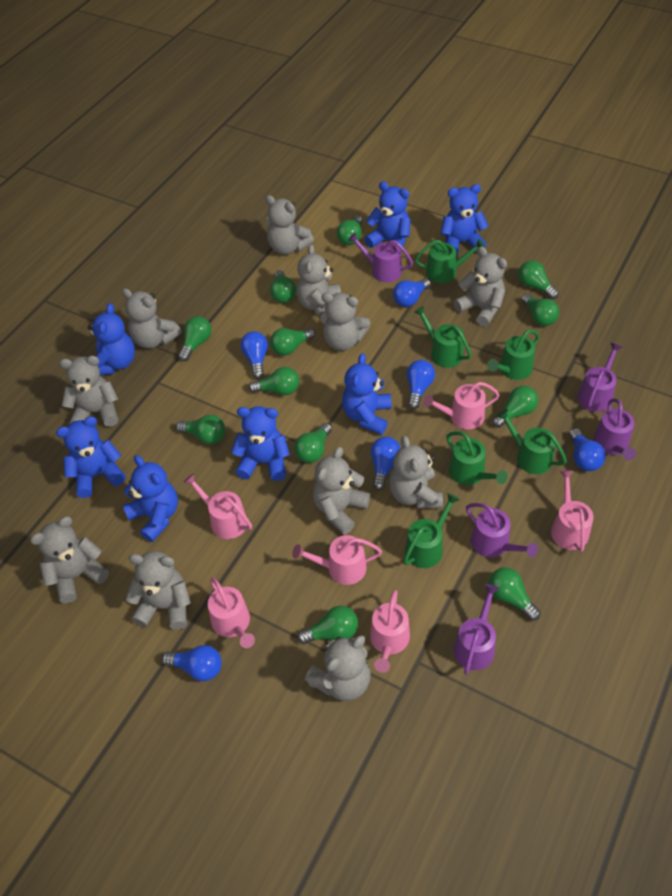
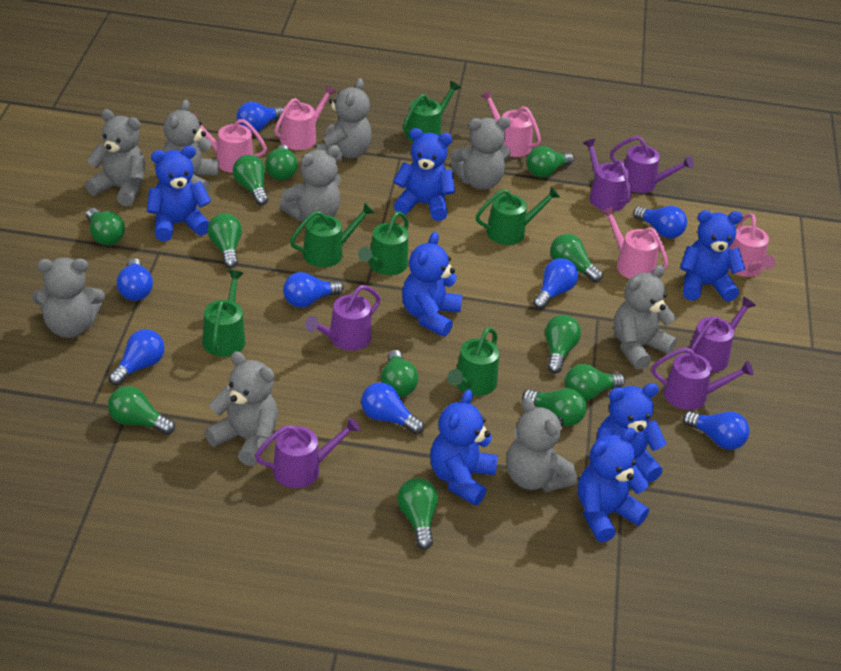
blue light bulb: [162,645,222,681] [240,331,268,379] [371,437,401,490] [393,278,431,307] [407,360,435,409] [569,428,606,471] = 6 -> [109,329,165,386] [117,258,153,301] [237,101,283,133] [283,272,344,308] [361,382,424,434] [533,258,578,309] [633,206,687,239] [683,411,750,450] = 8
grey teddy bear: [30,516,109,603] [59,356,118,427] [122,288,182,349] [125,551,191,630] [265,195,314,255] [297,244,341,315] [305,635,371,701] [313,447,371,535] [319,293,370,351] [389,436,443,509] [454,246,507,327] = 11 -> [32,258,105,338] [85,109,145,206] [162,100,219,192] [205,351,278,466] [279,145,341,222] [317,78,372,161] [451,117,510,190] [506,397,577,492] [614,265,677,370] = 9
pink watering can: [183,473,252,539] [208,577,255,648] [292,535,382,585] [370,590,410,673] [423,382,500,429] [551,470,594,552] = 6 -> [193,112,267,173] [274,85,337,150] [481,90,541,157] [601,206,668,279] [729,213,775,277] = 5
purple watering can: [348,233,413,282] [453,584,500,675] [466,503,538,557] [578,343,622,412] [593,398,636,460] = 5 -> [255,417,360,488] [305,285,381,351] [583,138,631,211] [610,136,694,193] [651,347,754,410] [687,297,756,372] = 6

